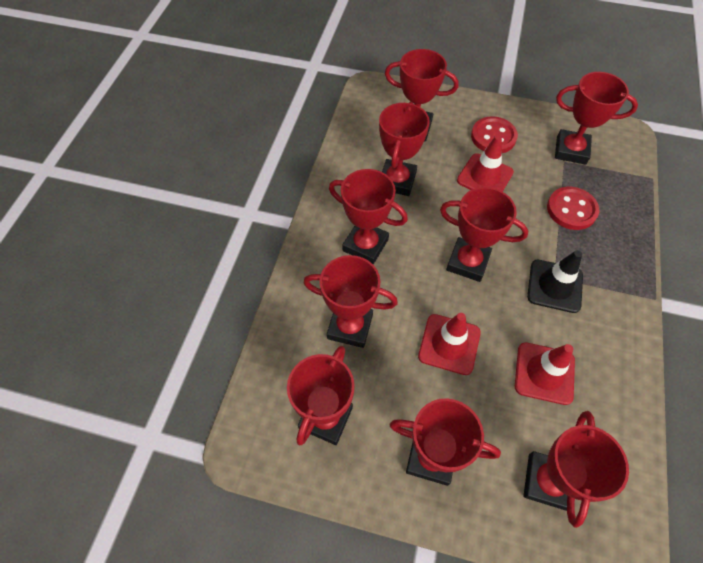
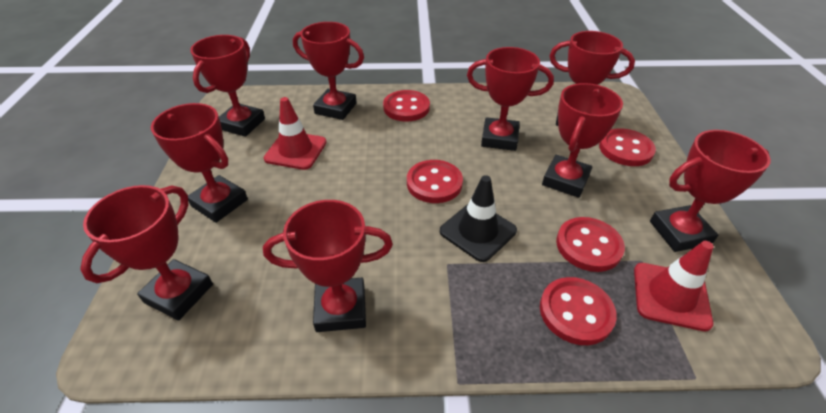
red button: [471,116,518,153] [547,187,599,230] = 2 -> [383,90,430,122] [407,160,463,203] [540,277,617,345] [556,217,625,272] [599,128,656,166] = 5
red traffic cone: [418,313,481,375] [457,135,514,192] [515,342,575,405] = 3 -> [264,97,327,170] [634,241,714,331] = 2

